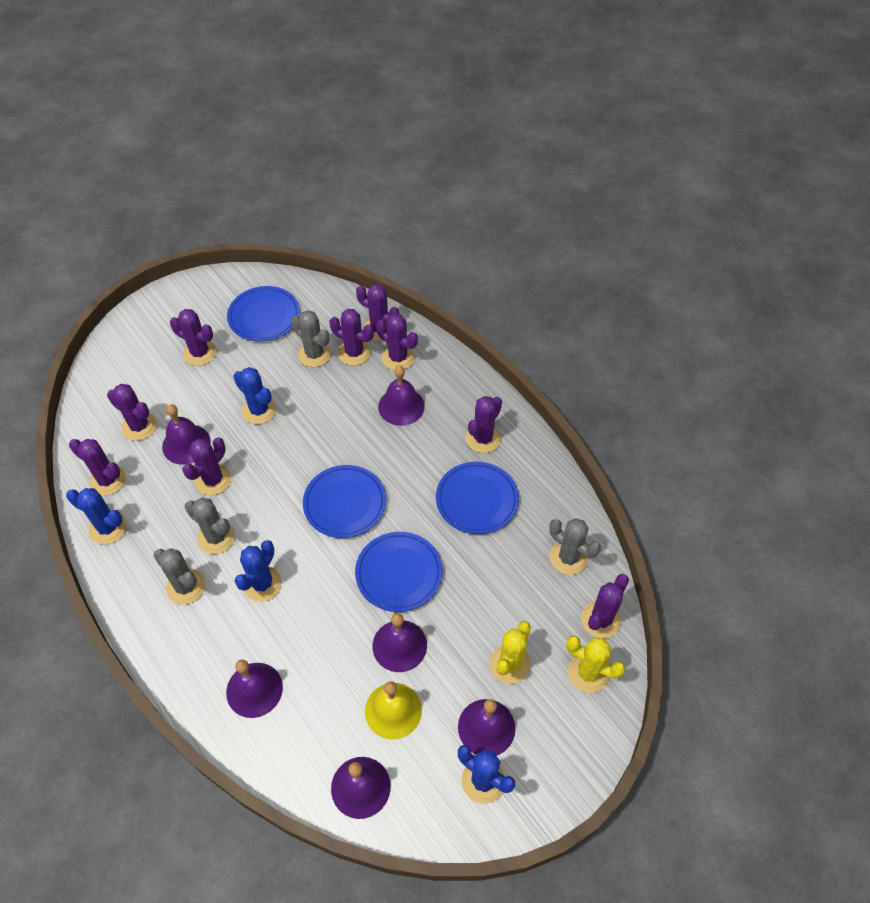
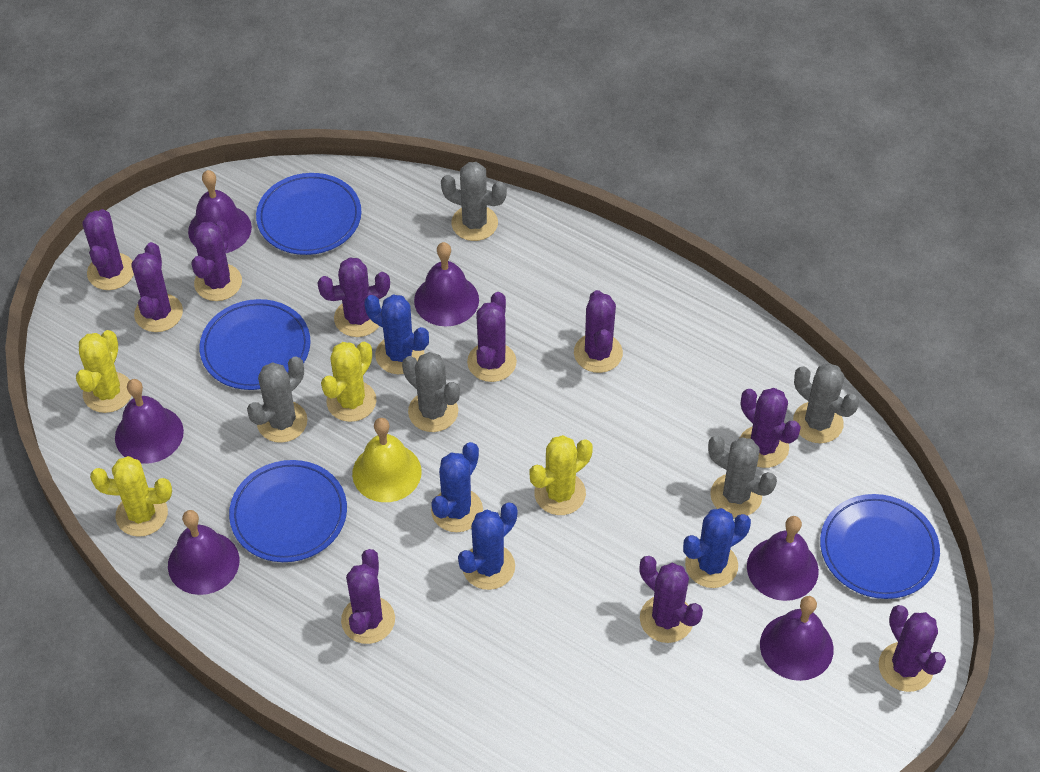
grey cactus: [153,548,205,605] [184,497,235,554] [291,310,331,367] [549,518,601,575] = 4 -> [247,356,307,443] [402,352,460,432] [441,162,507,241] [708,436,777,517] [793,363,859,443] = 5
purple cactus: [69,439,126,496] [107,384,157,441] [170,309,216,366] [182,437,231,495] [329,309,374,366] [356,284,399,341] [376,314,418,370] [466,396,502,453] [581,574,629,638] = 9 -> [82,209,134,290] [131,242,183,332] [192,221,242,301] [317,257,390,337] [341,549,395,644] [467,292,517,382] [574,290,623,373] [639,556,703,643] [740,388,801,468] [879,605,946,692] = 10
yellow cactus: [490,621,531,684] [566,635,626,693] = 2 -> [76,330,131,413] [90,456,172,537] [321,342,376,422] [529,435,593,515] = 4

